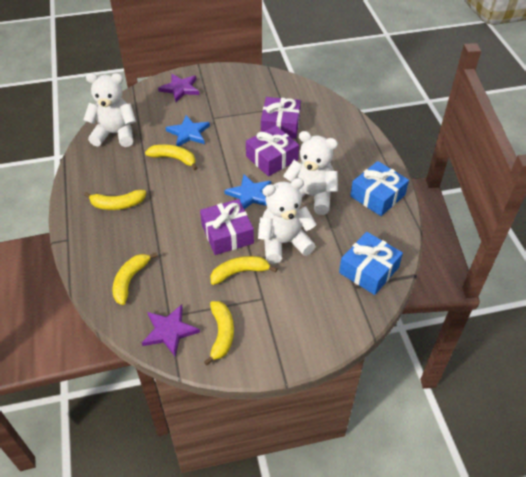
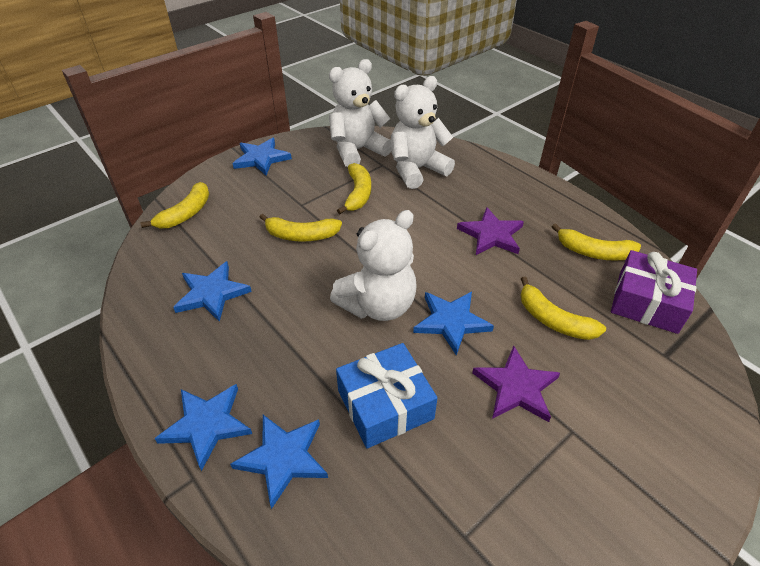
blue gift: [339,232,403,295] [350,161,409,216] = 2 -> [336,343,437,448] = 1
blue star: [166,115,210,146] [224,174,271,209] = 2 -> [154,384,252,471] [173,261,252,322] [230,415,328,509] [232,138,292,175] [413,292,494,356] = 5
purple gift: [200,199,254,255] [246,126,299,176] [261,97,301,139] = 3 -> [611,250,697,334] = 1

